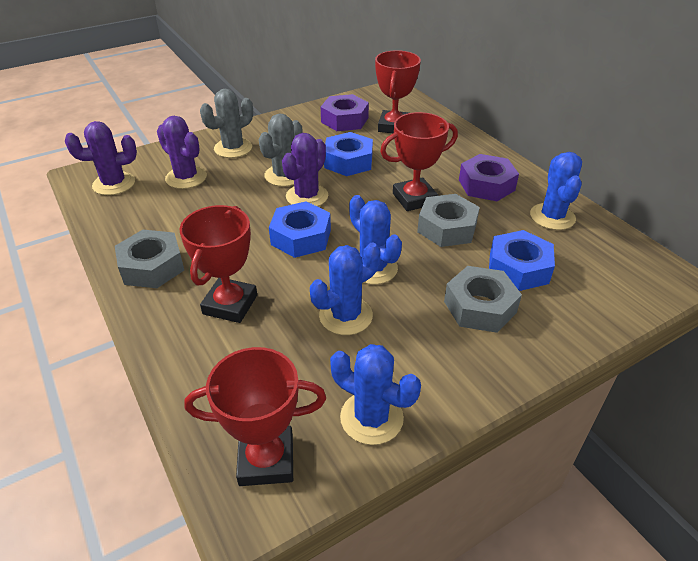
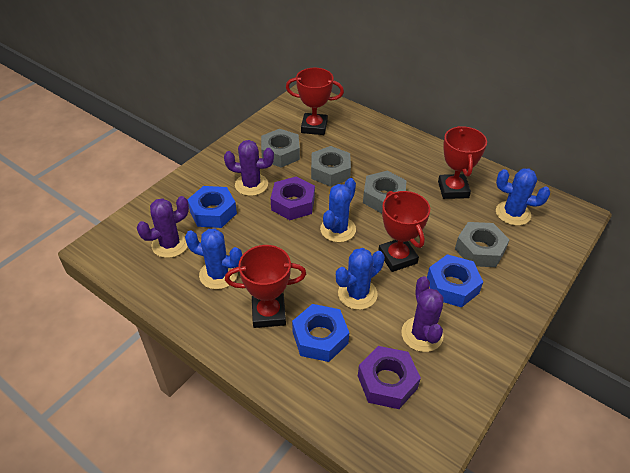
grey cactus: [200,89,253,158] [259,114,303,187] = 2 -> none = 0
grey nut: [115,230,184,288] [417,194,480,247] [444,266,522,333] = 3 -> [261,129,300,168] [311,146,351,187] [363,171,407,214] [455,222,510,267] = 4

